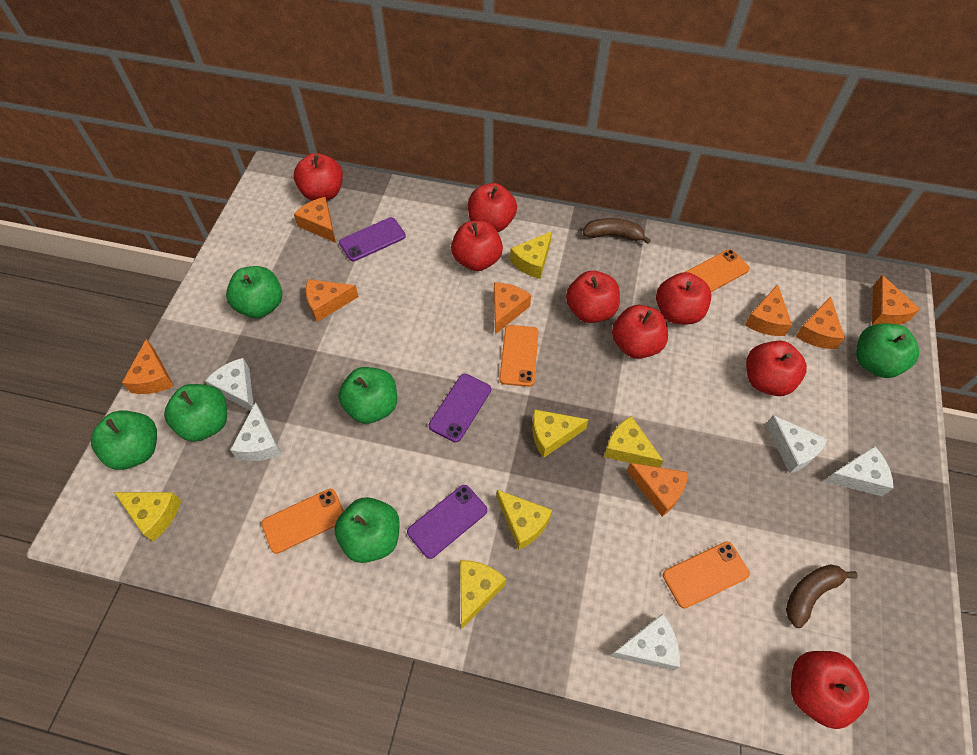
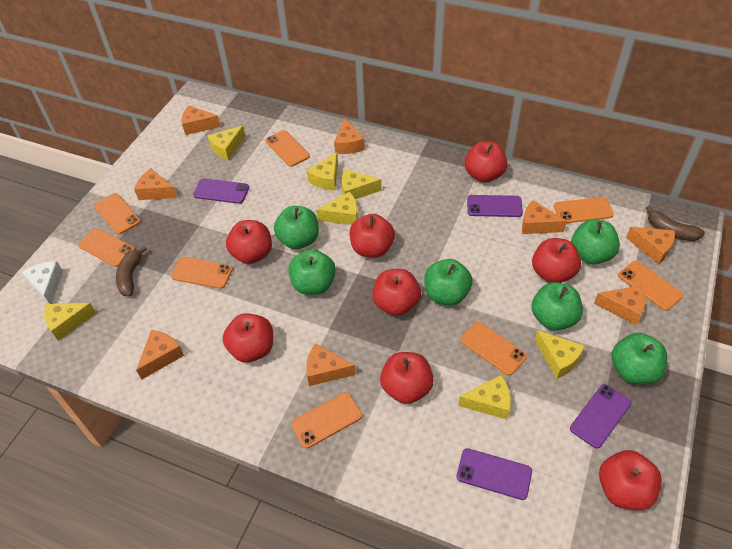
orange phone: [261,489,344,554] [499,325,539,387] [663,541,750,609] [686,249,750,292] = 4 -> [78,228,135,267] [94,193,141,234] [171,257,233,289] [265,130,310,167] [291,392,362,448] [460,322,527,376] [554,197,614,223] [618,261,683,311] = 8
purple phone: [339,217,406,261] [407,485,487,559] [429,374,491,442] = 3 -> [193,178,249,204] [456,448,532,500] [467,195,523,217] [570,384,631,449] = 4
white cheese: [205,358,254,411] [230,402,282,461] [611,613,680,671] [766,415,828,473] [824,446,894,496] = 5 -> [22,261,63,304] = 1
yellow cheese: [114,492,181,541] [460,560,506,629] [497,490,552,550] [510,231,552,279] [532,409,589,458] [604,416,663,467] = 6 -> [44,303,96,341] [207,126,245,160] [306,152,338,190] [316,191,358,225] [342,169,381,199] [458,375,511,420] [535,330,584,379] = 7

